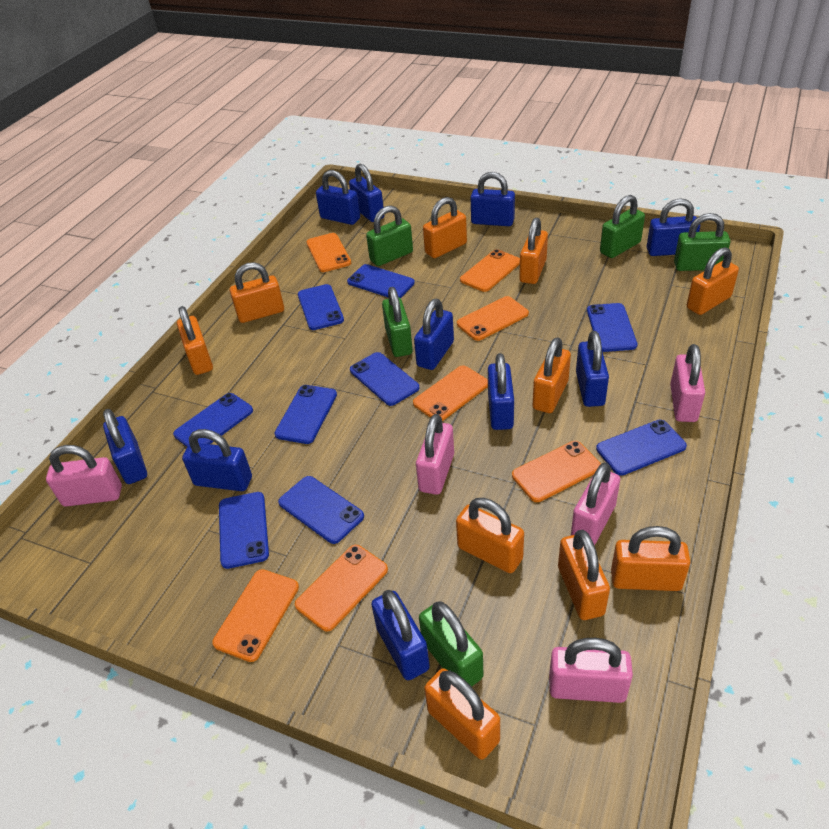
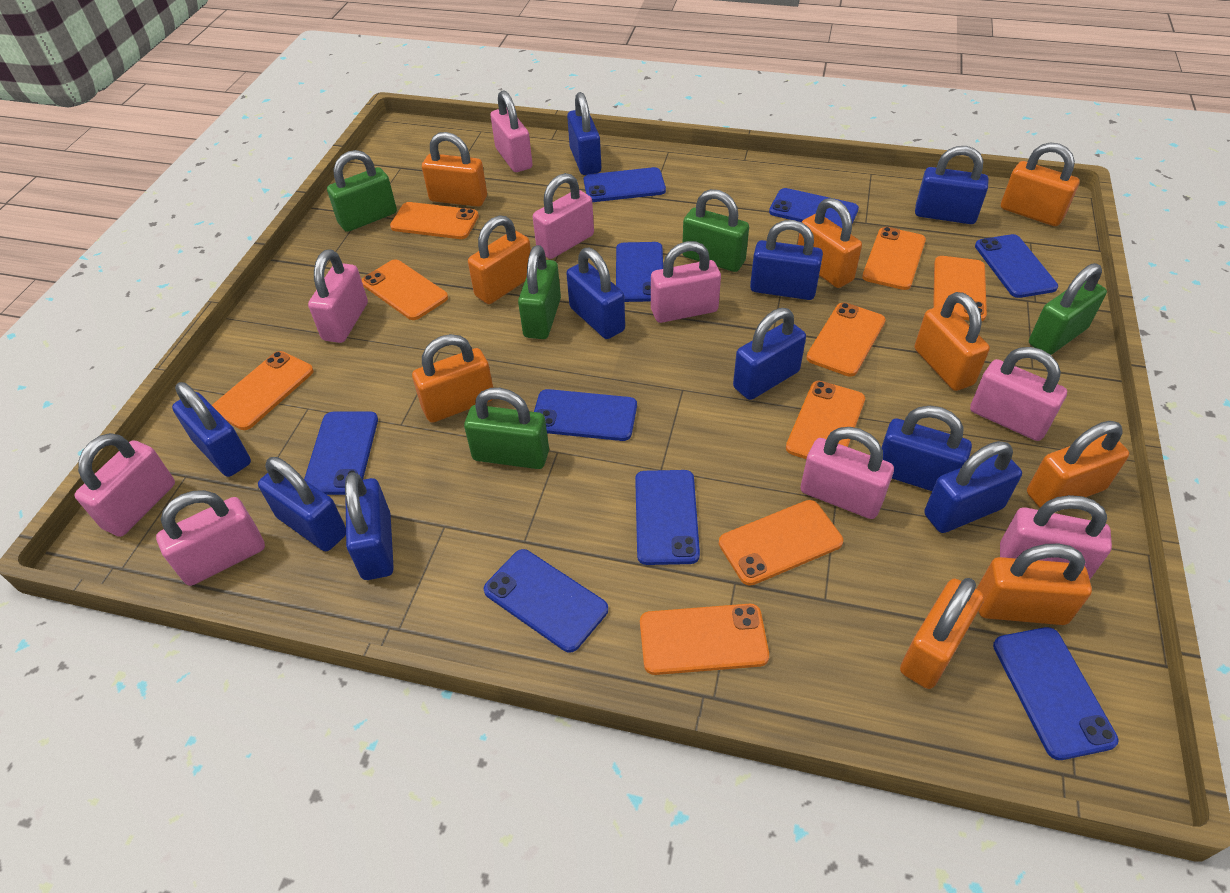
orange padlock: [177,306,213,375] [230,262,284,323] [423,197,467,258] [424,668,500,760] [456,498,524,573] [519,218,548,284] [533,337,571,413] [558,530,610,620] [611,526,690,591] [687,247,739,315] = 10 -> [412,334,493,423] [422,132,487,207] [468,215,531,304] [798,198,862,288] [900,578,984,689] [915,292,990,391] [976,544,1092,625] [1001,142,1080,226] [1027,421,1129,508] = 9
orange phone: [212,569,299,662] [295,545,388,632] [306,233,351,272] [413,365,488,421] [457,296,529,341] [460,249,520,292] [512,441,601,502] = 7 -> [212,351,314,430] [362,260,448,320] [390,202,479,239] [640,604,769,675] [719,500,843,586] [786,381,865,459] [806,302,886,377] [862,227,926,290] [933,256,987,321] = 9
pink padlock: [46,445,122,507] [416,414,454,495] [549,638,633,703] [571,462,620,545] [670,344,705,422] = 5 -> [74,433,175,537] [156,490,265,586] [308,249,368,343] [490,90,533,172] [533,173,594,259] [651,241,721,323] [801,427,894,519] [970,347,1067,441] [1000,495,1112,579] = 9

